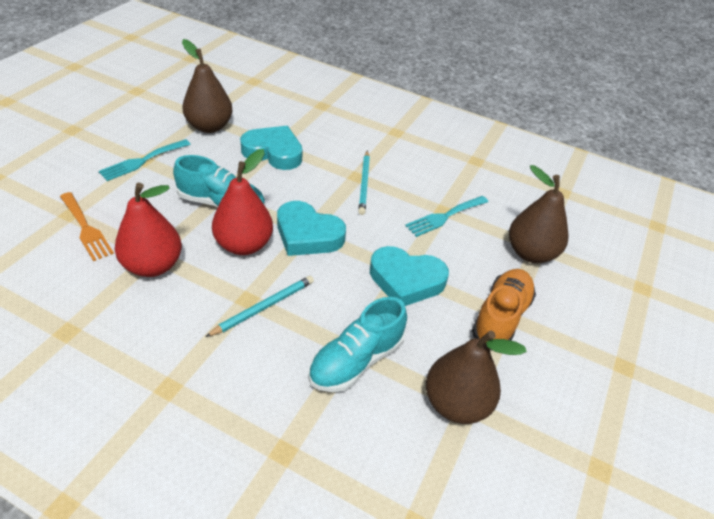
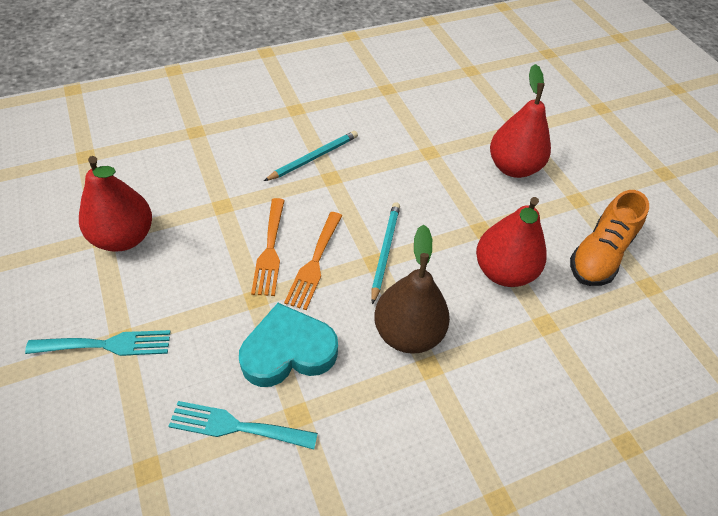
brown pear: [182,39,233,133] [426,330,527,424] [509,165,568,263] = 3 -> [374,224,450,354] = 1
orange fork: [60,192,114,261] = 1 -> [251,198,285,296] [284,212,342,310] = 2
red pear: [115,183,182,277] [212,149,273,255] = 2 -> [79,156,152,252] [476,197,547,287] [490,64,551,178] = 3
turquoise heart: [240,126,302,170] [277,201,346,256] [370,246,449,306] = 3 -> [239,303,338,387] = 1
turquoise shoe: [173,155,265,207] [308,297,407,392] = 2 -> none = 0

